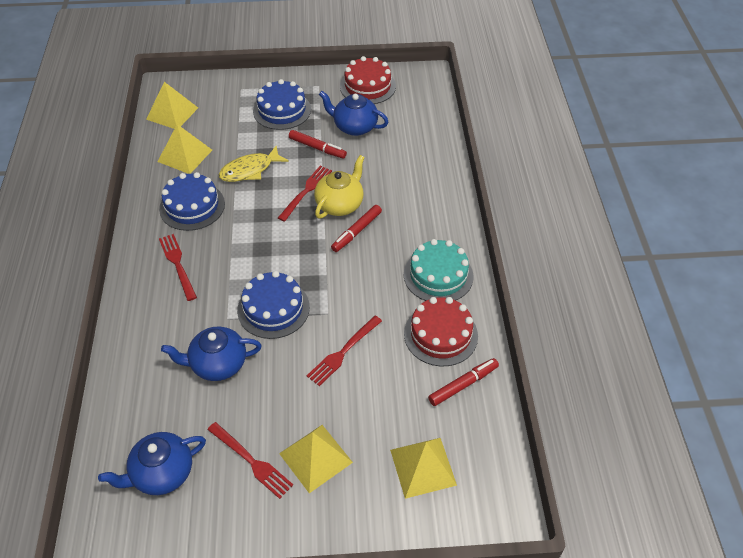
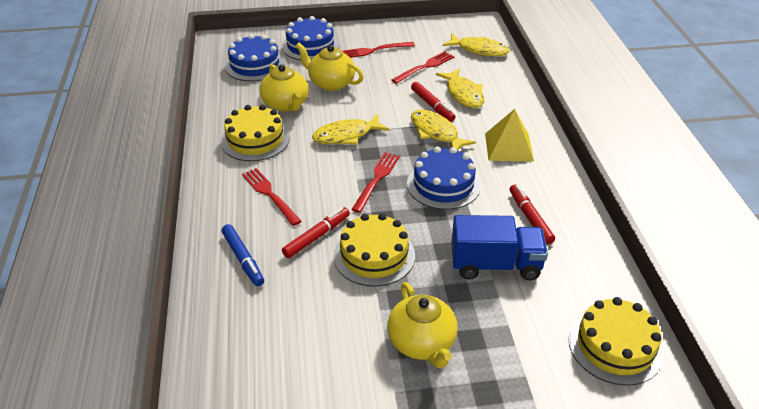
blue marker: none = 0 -> [221,224,264,286] = 1
blue teapot: [98,432,206,495] [161,326,262,381] [319,91,388,136] = 3 -> none = 0
blue truck: none = 0 -> [451,215,548,281] = 1
red cake: [340,56,396,104] [404,297,478,366] = 2 -> none = 0
turquoise cake: [404,239,473,301] = 1 -> none = 0
yellow cake: none = 0 -> [221,105,290,161] [333,213,415,287] [568,297,664,386] = 3
yellow fish: [219,146,289,182] = 1 -> [312,114,389,145] [411,110,476,150] [436,68,484,108] [443,33,509,56] = 4
yellow pyramid: [146,82,198,129] [157,124,212,174] [279,425,353,493] [390,438,457,499] = 4 -> [485,109,534,162] = 1
yellow teapot: [314,155,365,219] = 1 -> [260,64,309,112] [296,43,364,91] [387,282,458,369] = 3

